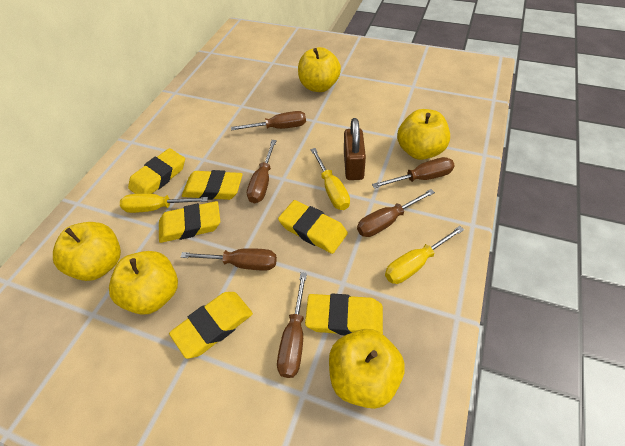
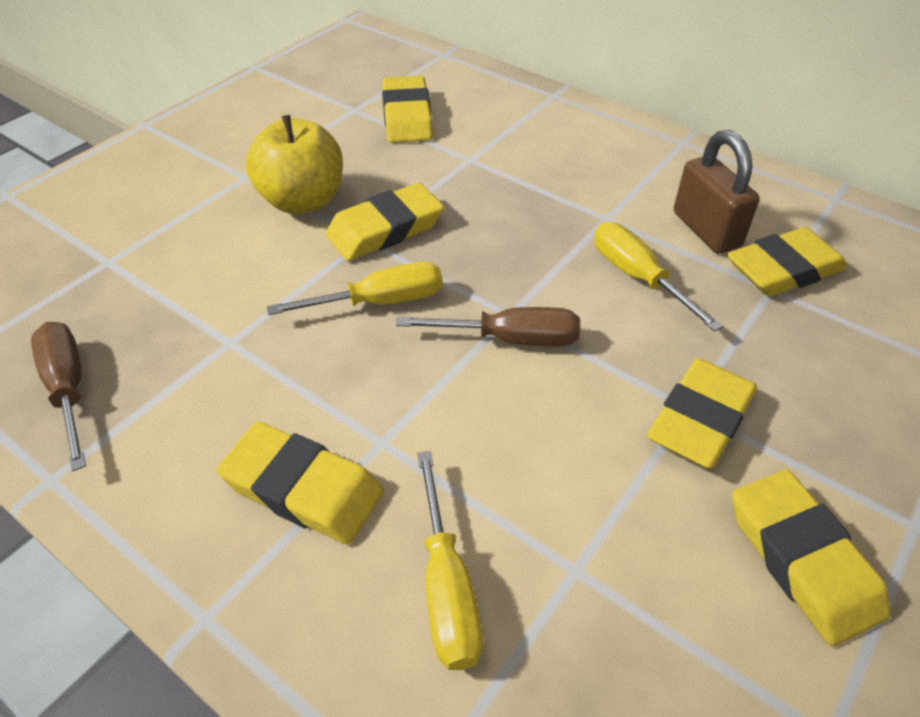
brown screwdriver: [181,248,277,271] [231,111,306,131] [247,140,277,203] [277,272,307,378] [357,189,435,237] [372,157,455,188] = 6 -> [31,322,86,471] [396,307,580,347] = 2
yellow apple: [53,222,121,281] [109,251,178,315] [298,47,341,92] [329,329,405,409] [397,109,450,160] = 5 -> [246,115,343,214] = 1

